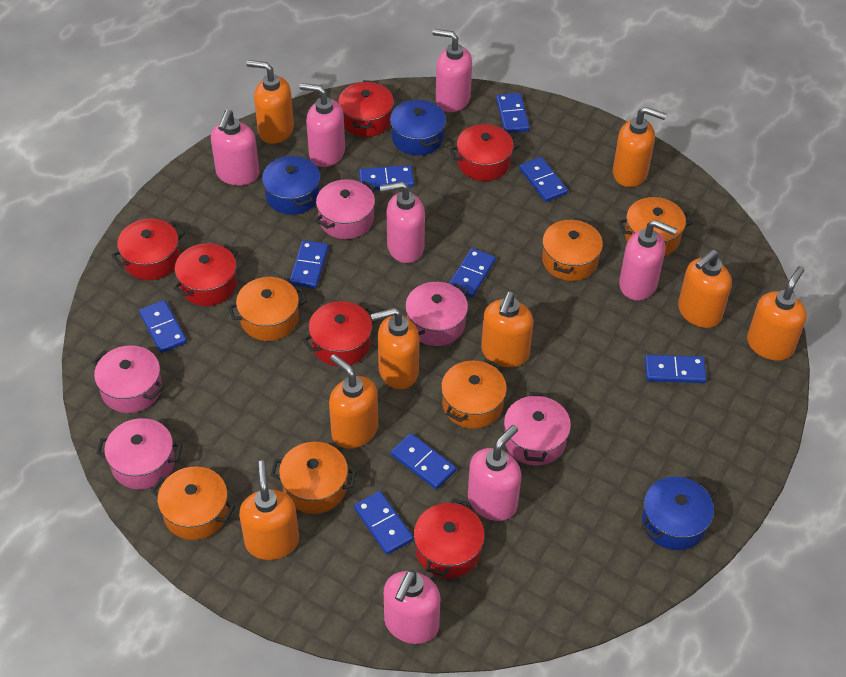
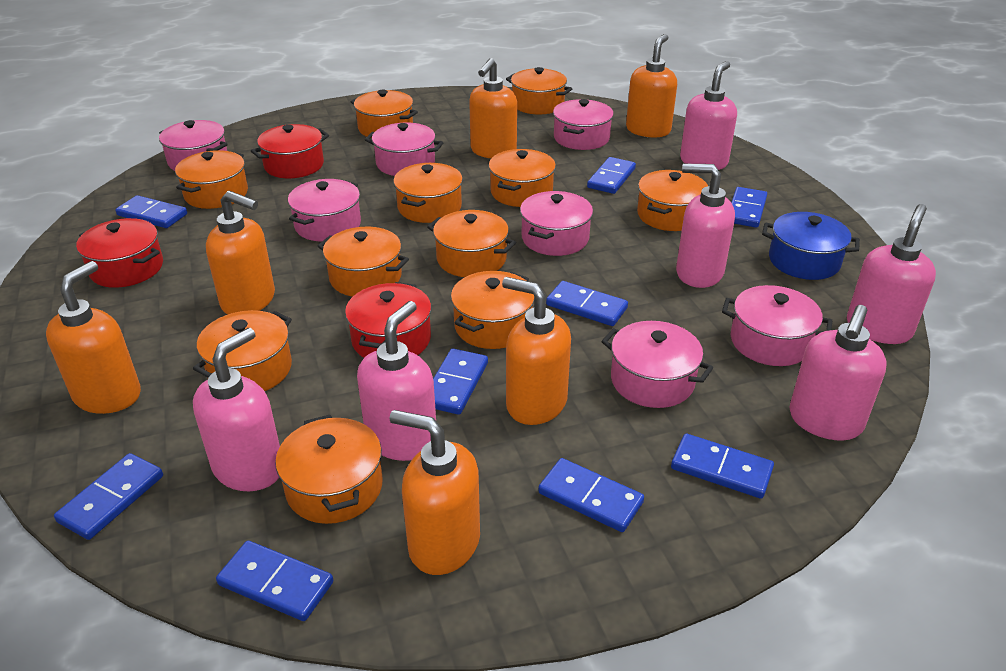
blue pot: [262,155,320,215] [390,98,446,156] [641,477,715,550] = 3 -> [762,212,860,280] = 1
orange pot: [151,466,235,540] [228,277,307,341] [271,442,357,514] [441,359,507,429] [542,217,603,281] [618,197,693,256] = 6 -> [175,150,248,209] [193,310,292,391] [275,415,383,524] [318,227,409,297] [351,90,418,138] [393,163,463,223] [427,210,516,277] [451,271,535,349] [488,149,556,207] [506,67,572,115] [637,170,708,231] = 11
orange soap dispenser: [239,460,299,560] [246,60,294,144] [329,354,378,449] [370,308,419,389] [481,292,534,367] [613,107,666,187] [678,249,732,328] [747,266,807,361] = 8 -> [46,261,141,414] [206,191,275,314] [390,410,480,575] [469,58,517,158] [502,277,571,425] [626,34,677,137] = 6
pink pot: [92,345,164,413] [96,418,182,489] [315,180,375,239] [405,282,468,346] [504,392,571,465] = 5 -> [159,120,228,171] [288,179,361,242] [365,123,443,176] [520,191,593,256] [553,99,614,150] [601,321,713,408] [722,285,832,366] = 7
pink soap dispenser: [211,110,259,186] [299,83,345,167] [380,181,425,263] [384,570,440,644] [432,29,472,112] [468,425,521,521] [619,220,677,300] = 7 -> [193,328,280,491] [357,301,436,461] [676,163,735,288] [680,61,737,170] [789,305,887,441] [847,204,936,344] = 6
red pot: [111,219,185,280] [174,243,238,306] [302,301,377,367] [338,80,394,137] [414,498,485,578] [450,124,520,181] = 6 -> [76,218,163,288] [251,124,329,178] [345,282,431,358] = 3

